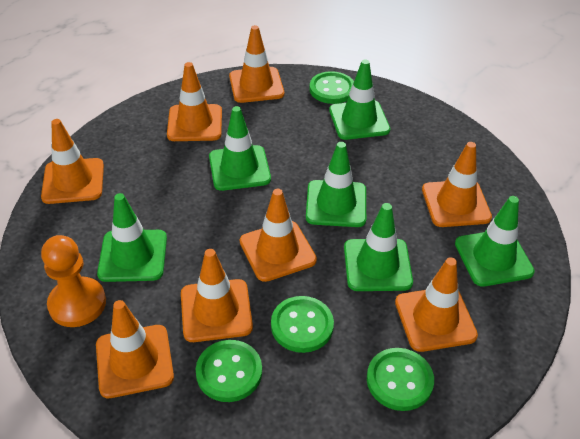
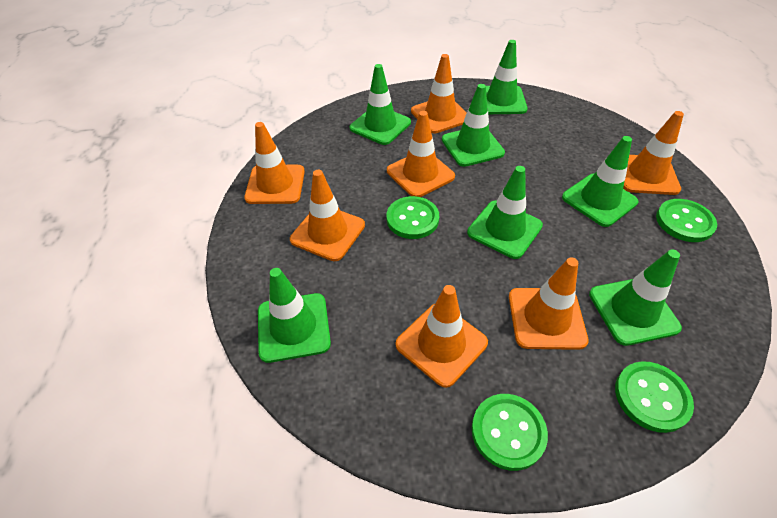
green traffic cone: [97,193,167,282] [209,106,271,191] [306,142,366,227] [329,60,390,140] [344,203,413,291] [455,196,535,286] = 6 -> [258,268,331,363] [350,64,411,145] [442,84,505,167] [467,166,543,259] [486,40,528,114] [562,136,638,227] [589,249,682,346] = 7
orange pawn: [41,235,106,327] = 1 -> none = 0
orange traffic cone: [41,119,104,204] [96,300,174,398] [167,62,222,141] [181,249,253,342] [229,25,284,103] [240,189,317,282] [395,257,478,352] [422,142,492,227] = 8 -> [244,122,305,204] [290,170,365,261] [387,111,455,197] [396,285,488,388] [411,54,467,133] [509,257,589,350] [623,111,684,195] = 7

